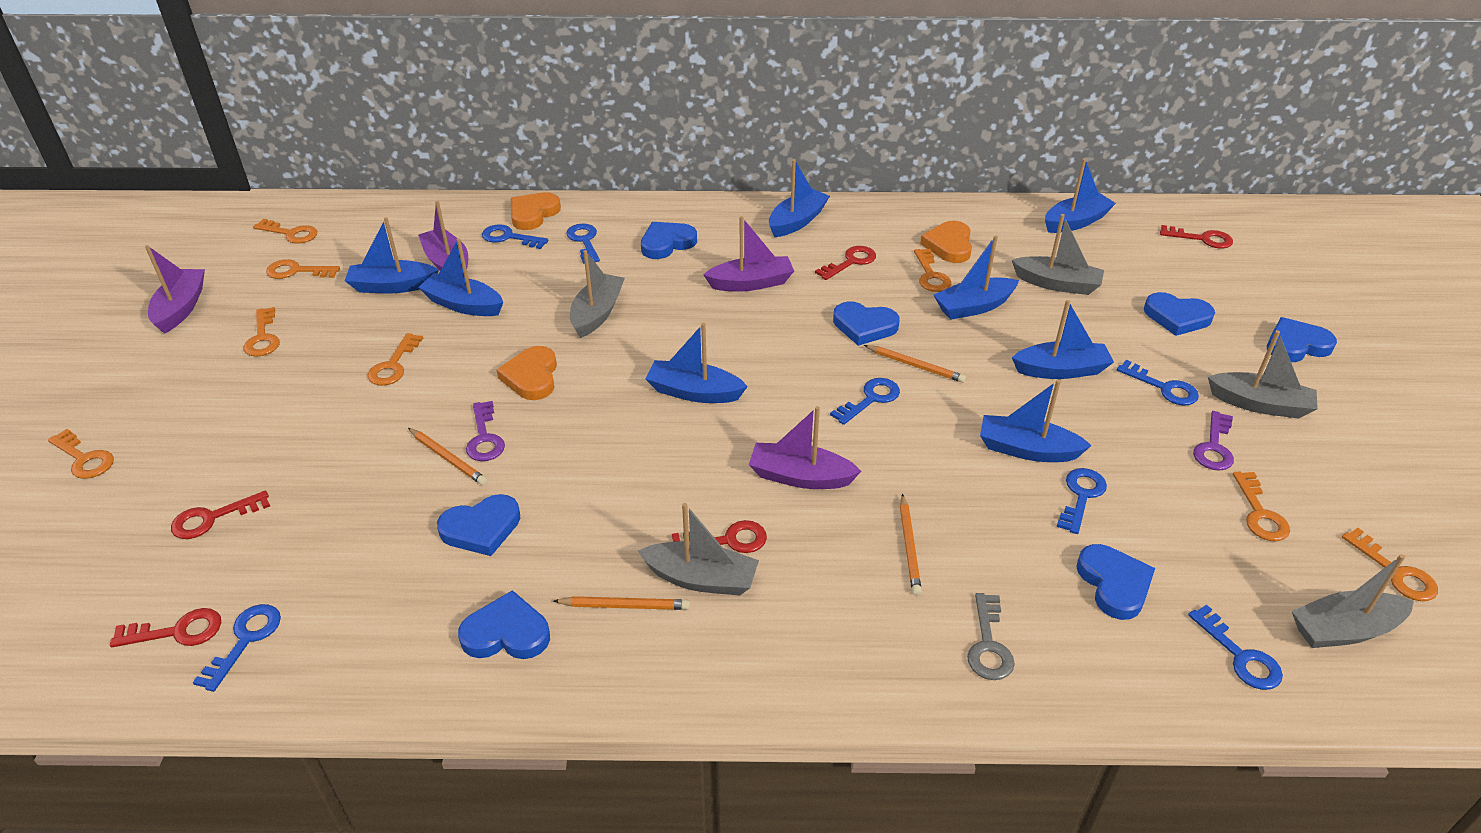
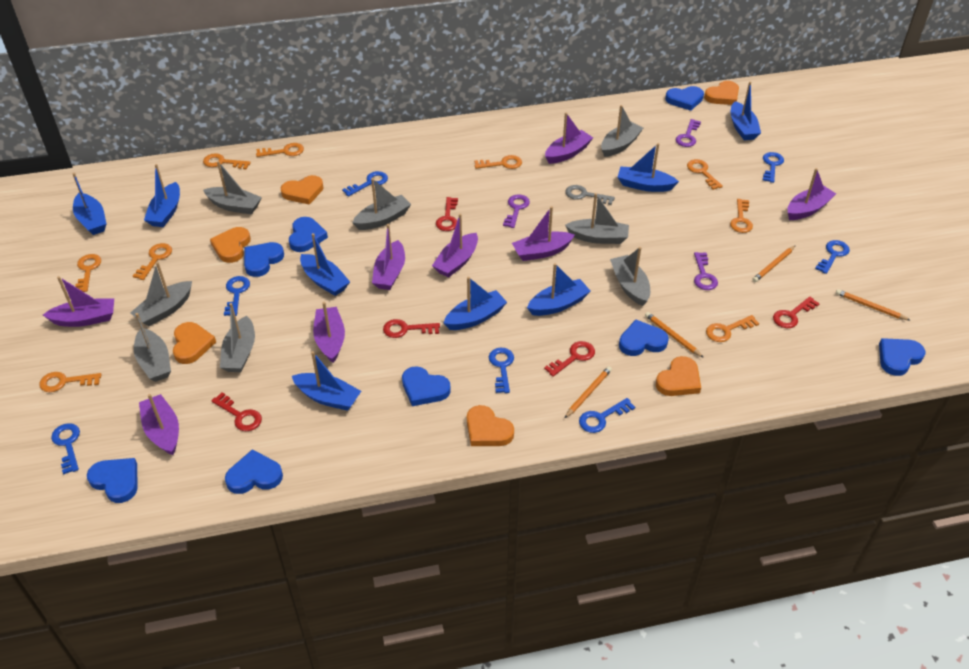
blue heart: [437,494,520,556] [458,590,550,659] [641,222,697,259] [833,301,899,346] [1076,544,1155,620] [1144,292,1215,336] [1267,317,1337,362] = 7 -> [87,458,138,503] [225,450,283,494] [244,242,284,277] [289,217,328,252] [402,366,451,406] [619,319,669,356] [665,86,704,111] [879,338,925,376] = 8
grey boat: [570,250,625,338] [638,503,759,596] [1012,214,1104,295] [1208,330,1318,419] [1292,554,1414,648] = 5 -> [130,262,192,326] [134,313,171,382] [203,161,262,214] [220,303,255,372] [352,178,411,230] [565,193,629,244] [601,105,643,157] [610,247,650,306] = 8
orange heart: [496,346,557,400] [511,192,561,230] [920,221,972,263] = 3 -> [173,322,216,364] [210,227,251,263] [281,175,324,205] [467,405,514,446] [656,356,701,396] [704,81,739,105] = 6
orange key: [48,429,114,479] [244,307,280,357] [253,219,317,244] [266,259,340,279] [368,333,423,386] [914,249,951,292] [1233,471,1290,541] [1342,528,1438,601] = 8 -> [39,372,101,392] [75,254,101,292] [133,243,172,280] [203,153,251,169] [256,143,304,157] [474,155,522,169] [687,159,723,190] [706,315,759,342] [730,199,753,233] = 9
purple boat: [145,245,205,334] [418,201,468,271] [703,216,794,291] [749,406,861,489] = 4 -> [43,276,114,327] [139,394,179,455] [313,302,345,363] [372,224,405,290] [432,214,478,278] [512,206,575,261] [545,113,593,164] [788,168,836,220] = 8
purple key: [466,401,505,461] [1193,411,1234,471] = 2 -> [503,194,530,228] [675,119,701,147] [694,252,718,290] = 3

